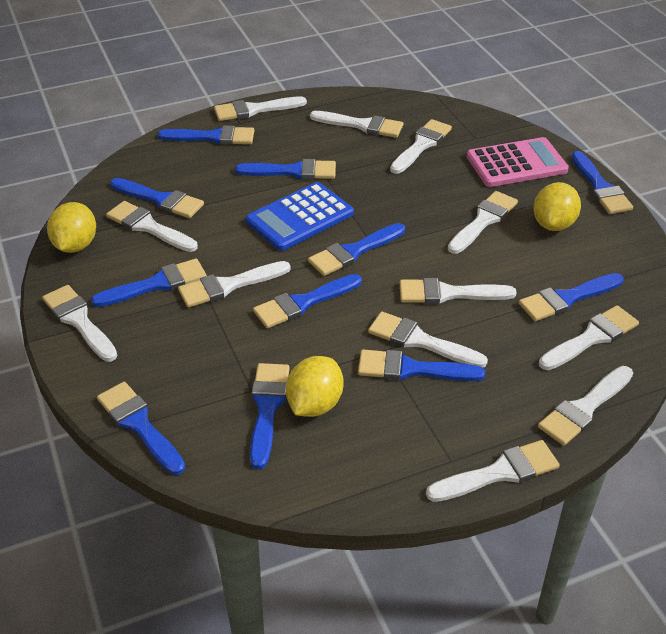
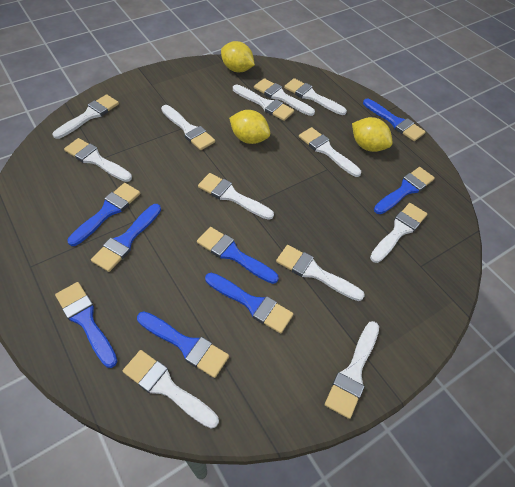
blue brush: [91,259,207,307] [97,382,185,475] [110,178,204,218] [157,125,254,145] [235,159,336,180] [250,363,290,469] [253,274,362,328] [308,223,405,276] [358,350,485,381] [519,273,624,321] [571,151,633,214] = 11 -> [55,282,117,368] [67,183,140,246] [91,204,161,272] [137,311,229,378] [197,227,279,284] [205,273,293,334] [363,99,426,141] [374,167,435,214] = 8
blue calculator: [246,182,354,251] = 1 -> none = 0
pink calculator: [467,137,569,187] = 1 -> none = 0

